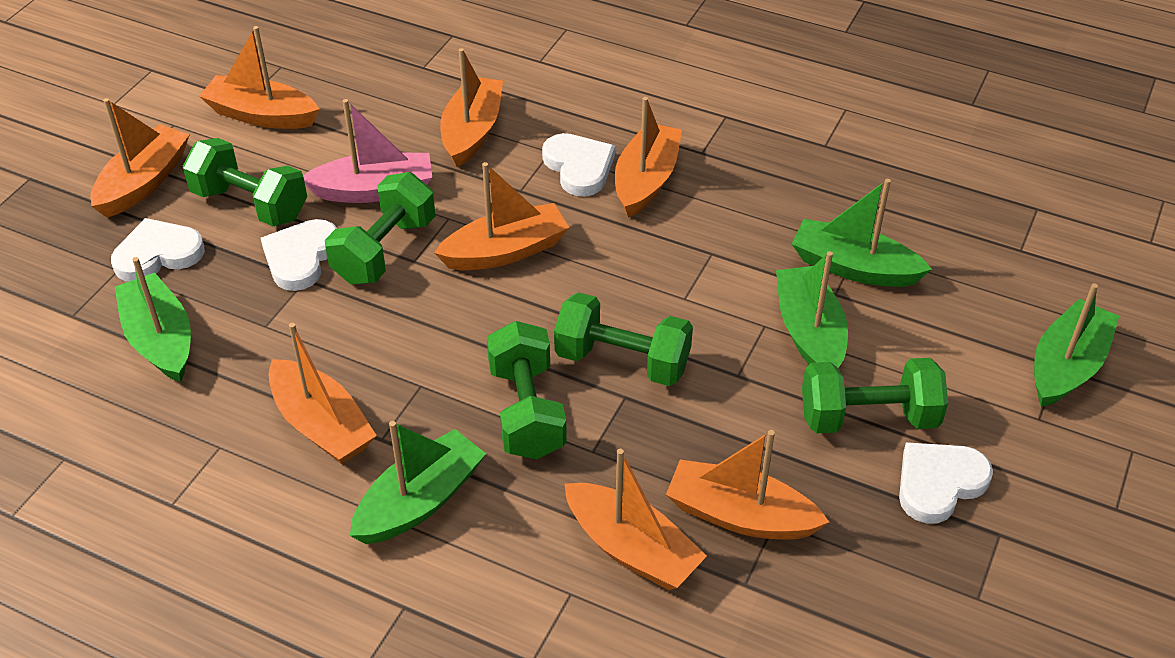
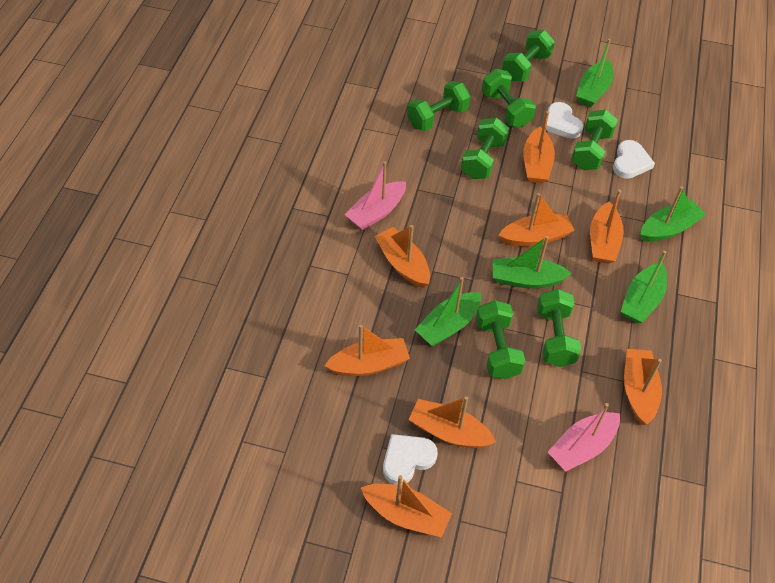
green dumbbell: [183,138,307,226] [325,172,436,284] [487,321,567,459] [554,292,693,386] [802,358,948,433] = 5 -> [407,81,470,131] [461,118,509,179] [476,300,525,379] [482,69,536,127] [502,30,555,82] [537,289,581,367] [571,110,618,170] = 7
pink boat: [303,99,432,203] = 1 -> [345,161,406,230] [548,403,620,472] = 2
white heart: [111,218,205,282] [261,219,338,291] [542,133,615,196] [899,442,993,524] = 4 -> [383,434,438,485] [546,102,583,139] [613,140,655,179] = 3

